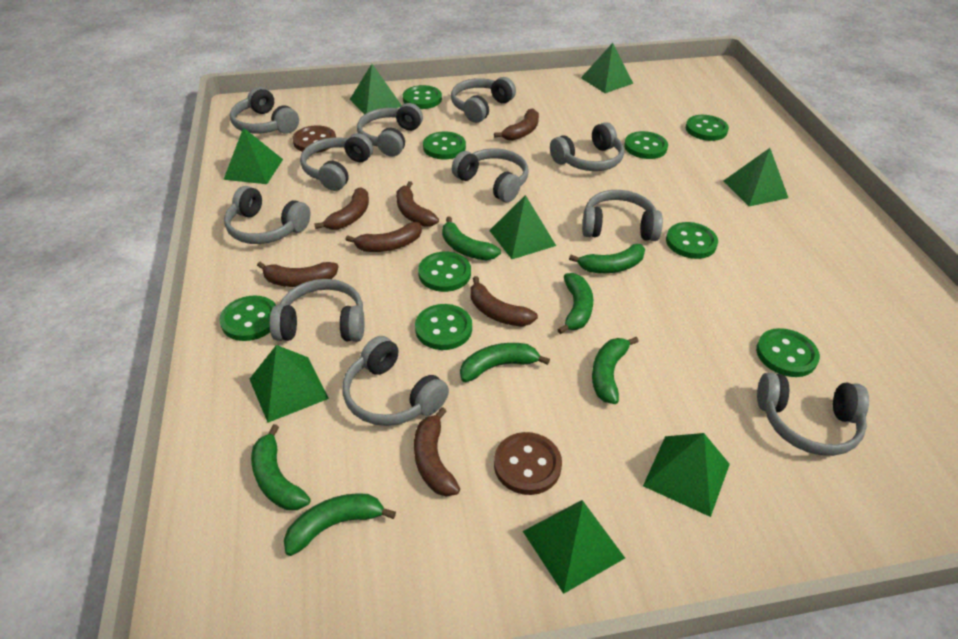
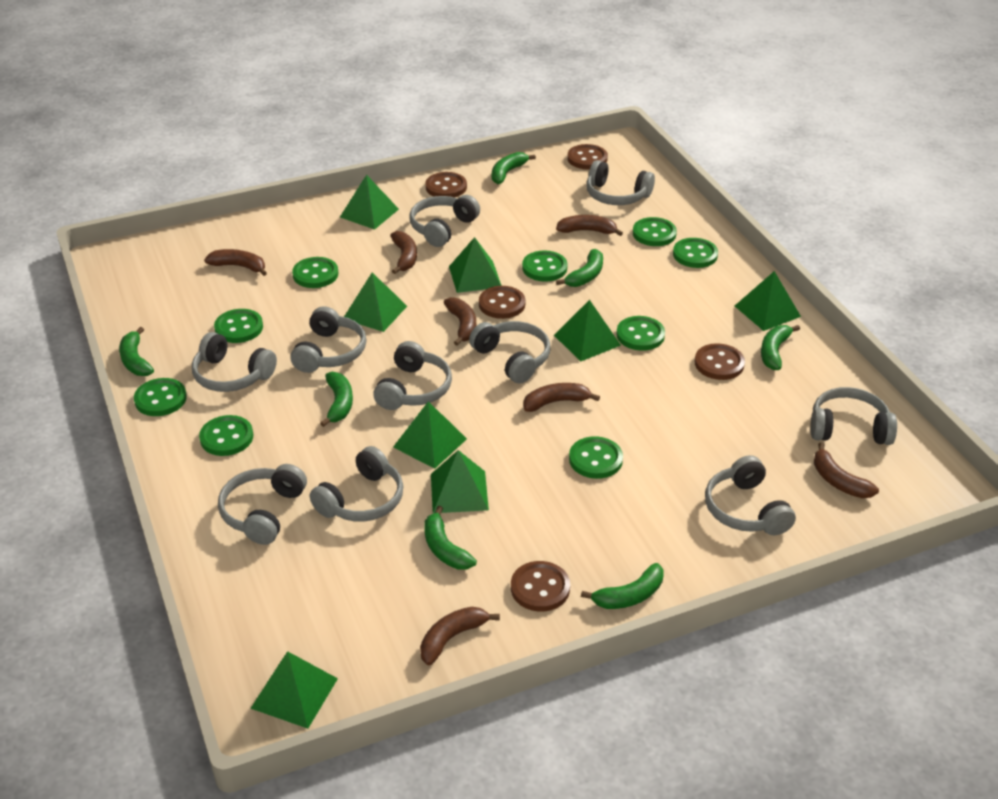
brown button: [293,125,336,153] [494,432,562,495] = 2 -> [425,172,467,198] [479,286,525,319] [511,561,570,612] [567,144,608,169] [695,343,745,380] = 5
grey headphones: [224,186,311,244] [230,87,299,134] [269,279,365,342] [300,133,373,191] [342,336,449,426] [357,103,423,156] [451,77,516,123] [452,148,528,202] [550,122,624,171] [582,190,663,241] [757,372,869,456] = 11 -> [192,332,277,392] [218,464,307,545] [290,306,366,373] [310,446,403,522] [373,341,452,410] [409,195,480,247] [469,321,550,384] [586,160,655,205] [705,455,796,535] [810,387,897,445] = 10

